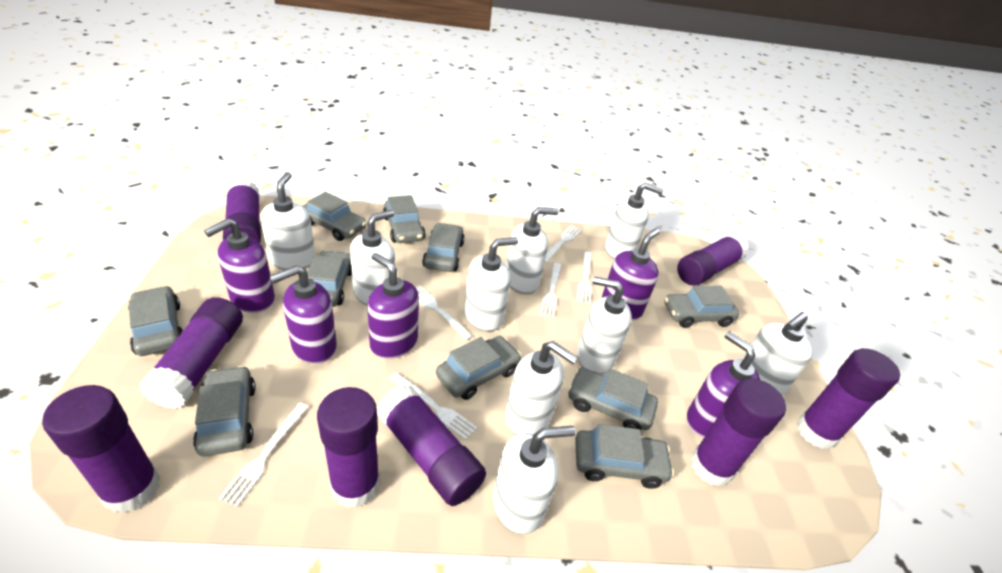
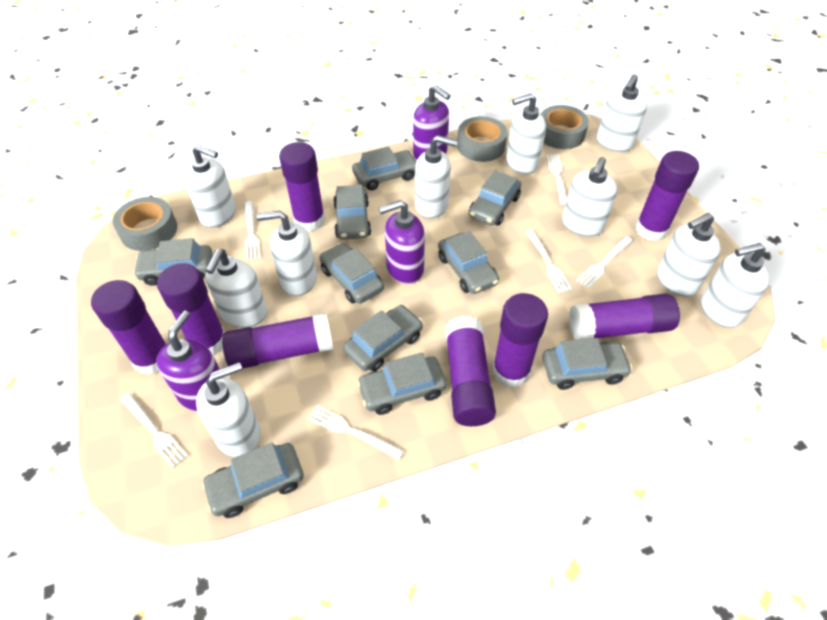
grey tape: none = 0 -> [113,197,177,251] [457,116,508,162] [541,105,589,149] = 3
purple soap dispenser: [204,218,275,313] [270,265,337,364] [367,253,419,359] [602,228,660,320] [687,331,760,438] = 5 -> [156,311,220,412] [378,200,425,284] [413,85,451,161] = 3
white soap dispenser: [260,172,315,270] [350,210,395,306] [464,237,518,331] [493,426,576,534] [505,341,578,435] [506,207,559,294] [577,277,632,374] [605,183,664,259] [742,312,813,396] = 9 -> [185,145,236,228] [196,362,261,457] [205,249,267,328] [257,211,317,296] [415,135,458,218] [506,93,546,174] [562,157,618,237] [597,74,647,152] [657,213,721,296] [701,243,769,328] = 10

